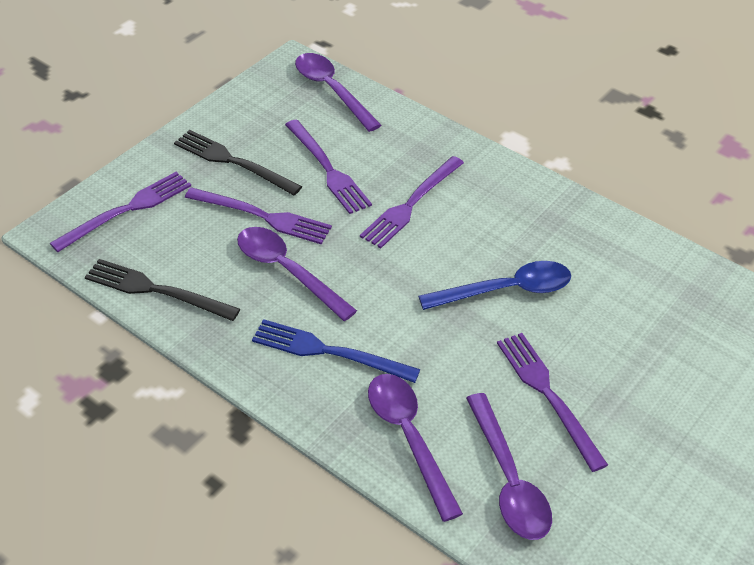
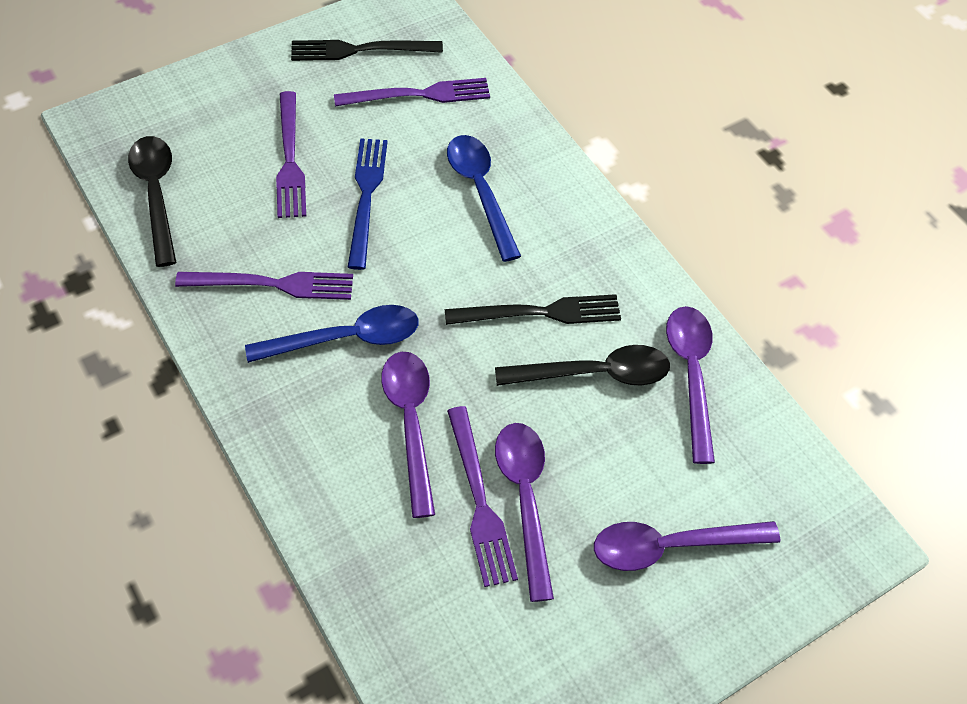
black spoon: none = 0 -> [128,136,177,267] [495,345,670,386] = 2
blue spoon: [418,261,571,310] = 1 -> [245,305,418,363] [447,135,521,262] = 2
purple fork: [50,172,191,252] [185,187,332,244] [285,119,372,214] [360,156,464,248] [497,333,608,472] = 5 -> [175,272,353,300] [276,91,306,218] [334,78,490,106] [447,406,518,587] = 4

